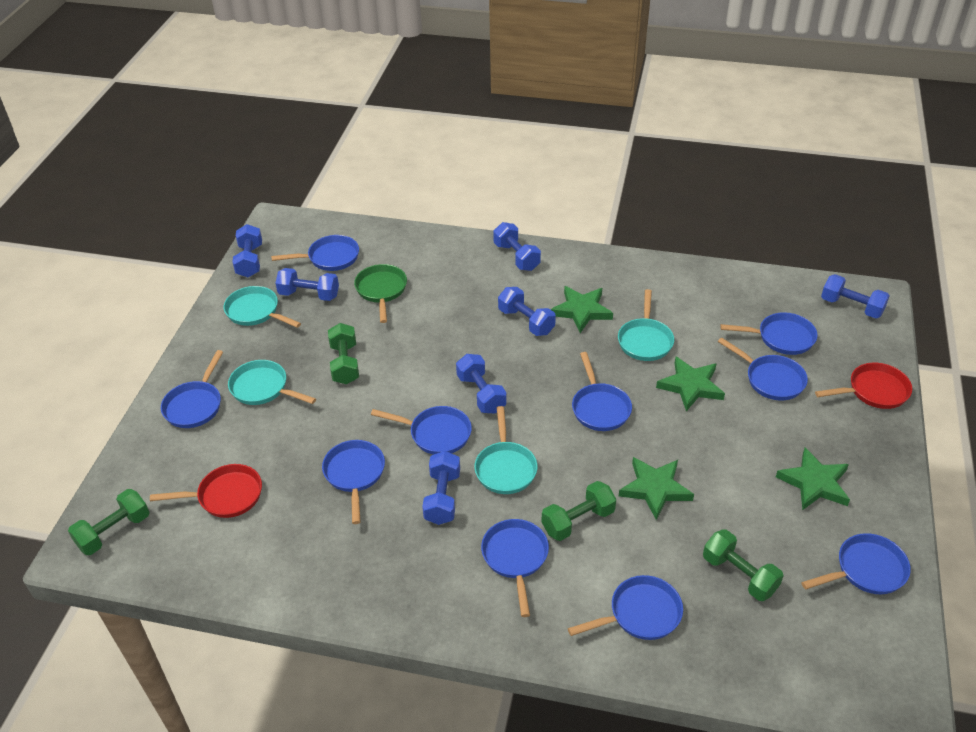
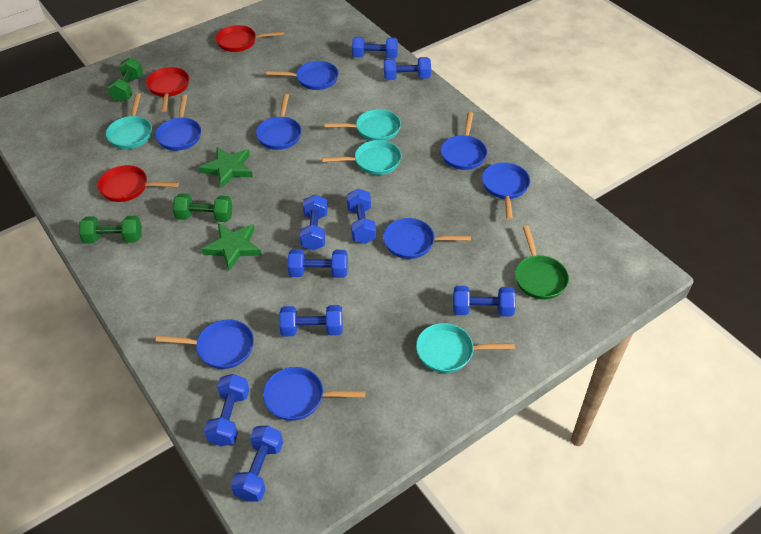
blue dumbbell: [232,224,262,277] [275,268,339,301] [422,451,460,525] [456,354,506,414] [493,222,541,271] [498,287,556,336] [821,274,889,319] = 7 -> [204,374,249,446] [231,425,283,502] [279,305,343,336] [288,249,348,278] [300,194,328,250] [347,189,376,244] [352,37,398,58] [384,57,431,80] [453,286,516,317] = 9
blue pan: [161,350,223,428] [271,235,359,271] [322,440,385,524] [371,406,472,455] [481,519,549,617] [568,575,683,640] [572,352,632,431] [718,337,808,400] [720,312,818,355] [801,533,911,594] = 10 -> [155,95,201,151] [156,319,254,369] [256,94,301,150] [263,367,365,421] [266,61,339,90] [383,218,471,259] [441,112,487,170] [482,162,530,220] = 8
green dumbbell: [68,489,150,555] [328,323,359,384] [542,481,616,541] [703,530,784,601] = 4 -> [79,216,142,244] [107,58,143,102] [173,193,233,222] = 3
green star: [550,286,613,333] [619,457,694,520] [656,357,725,411] [776,448,850,510] = 4 -> [199,147,253,189] [201,224,261,271] = 2
red pan: [150,464,262,518] [815,363,912,409] = 2 -> [98,165,179,202] [146,67,189,112] [216,25,284,52] = 3

